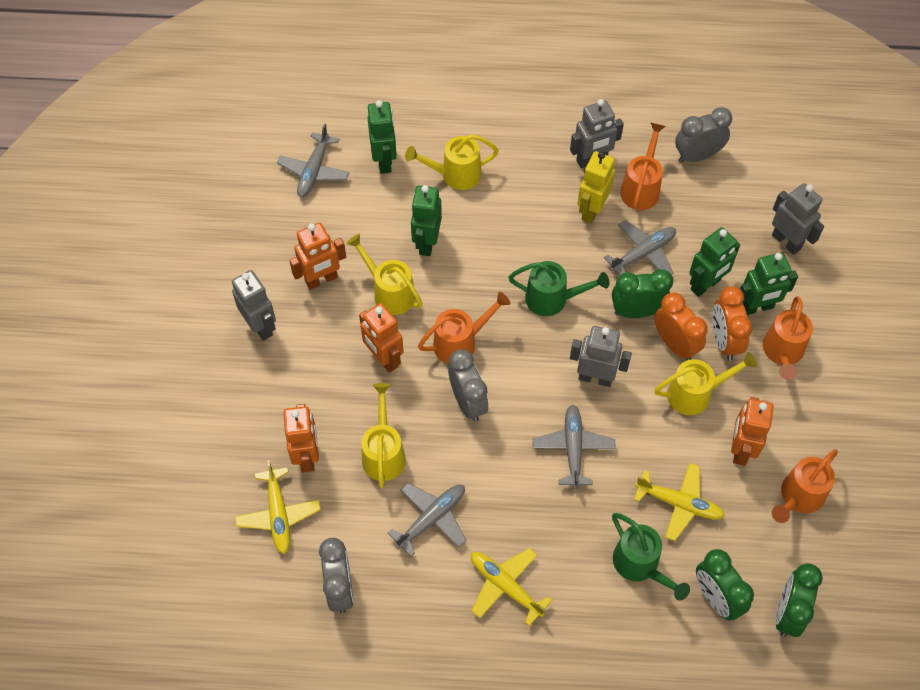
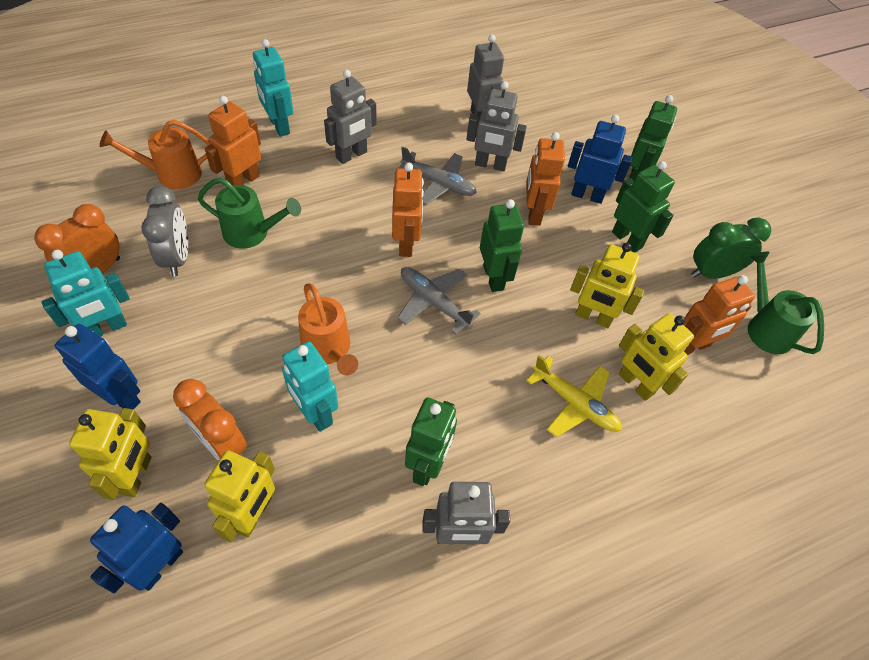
blue robot: none = 0 -> [55,324,141,410] [90,503,183,593] [568,115,633,204] = 3
green clock: [612,269,673,318] [696,549,754,620] [776,563,823,637] = 3 -> [691,218,771,279] = 1
grey clock: [319,538,354,613] [448,349,488,422] [675,107,732,163] = 3 -> [141,186,189,276] = 1
grey plane: [277,124,349,197] [388,483,467,557] [532,404,616,489] [604,220,676,276] = 4 -> [397,267,481,335] [399,146,477,205] = 2
orange watering can: [418,292,510,364] [620,123,666,210] [763,296,813,380] [772,449,838,523] = 4 -> [100,120,210,189] [298,283,358,375] = 2
turquoise robot: none = 0 -> [41,250,130,336] [253,39,293,137] [282,342,338,432] = 3
yellow plane: [235,460,321,554] [471,548,552,626] [634,463,725,541] = 3 -> [526,355,622,437] = 1
yellow robot: [578,151,615,224] = 1 -> [69,408,151,500] [204,450,275,542] [570,243,645,328] [619,313,694,401] = 4
yellow watering can: [346,234,422,315] [361,383,406,488] [405,134,499,190] [655,352,757,415] = 4 -> none = 0

